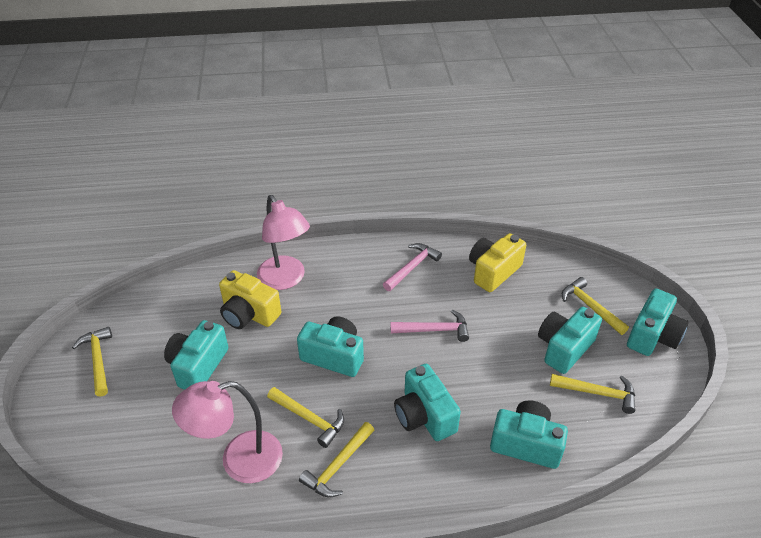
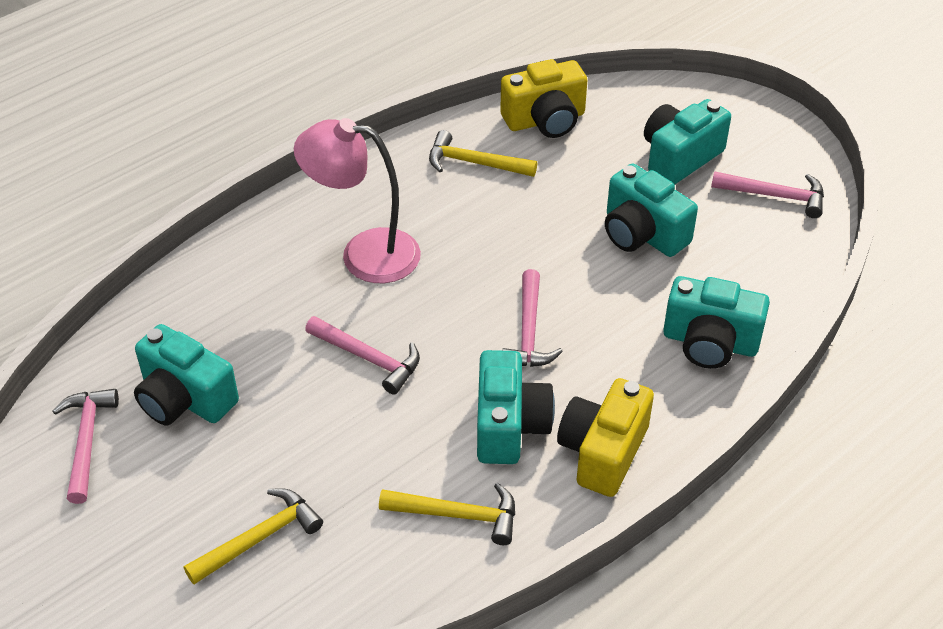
pink hammer: [383,243,442,291] [391,310,469,342] = 2 -> [53,389,119,504] [305,316,420,395] [502,269,563,367] [711,171,824,218] = 4
pink lamp: [172,381,283,483] [257,195,310,290] = 2 -> [294,118,421,283] = 1
turquoise camera: [164,320,228,390] [297,316,364,377] [394,364,461,441] [490,401,568,469] [538,307,602,374] [627,289,689,356] = 6 -> [134,324,239,425] [477,350,555,464] [605,164,698,257] [644,99,731,185] [663,276,770,369] = 5
yellow hammer: [72,327,112,396] [267,387,344,448] [299,422,374,497] [550,374,635,414] [562,277,629,335] = 5 -> [184,488,323,584] [379,483,515,545] [429,130,537,177] = 3

